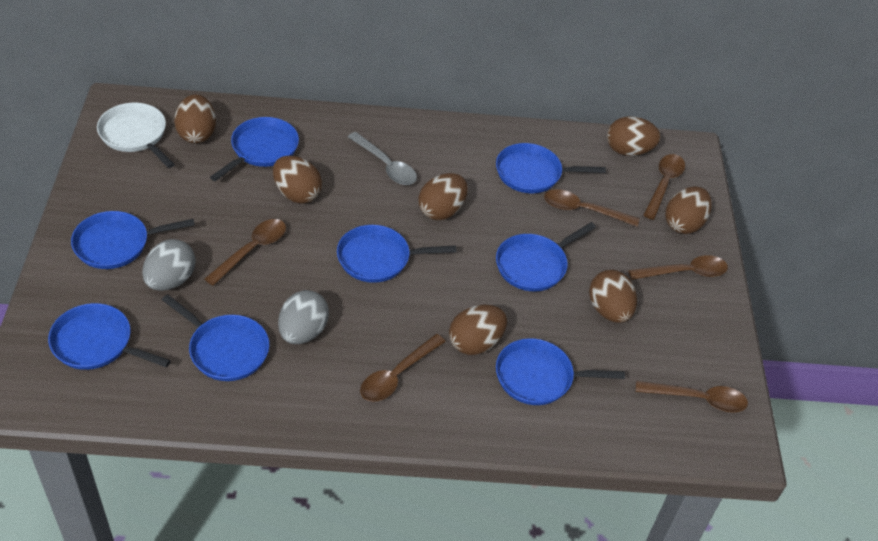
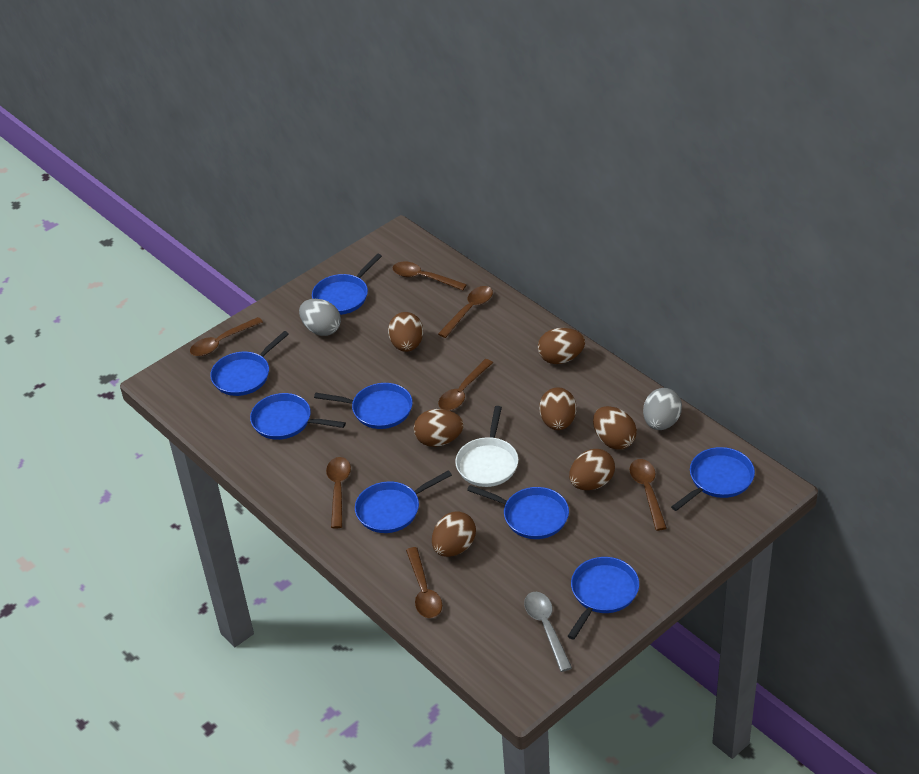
brown spoon: [205,219,286,286] [360,334,446,402] [544,189,640,227] [628,255,728,280] [635,381,748,413] [643,154,685,220] = 6 -> [190,317,263,356] [326,457,351,529] [393,262,467,290] [406,547,442,618] [438,286,493,338] [438,359,493,411] [630,459,667,531] = 7

